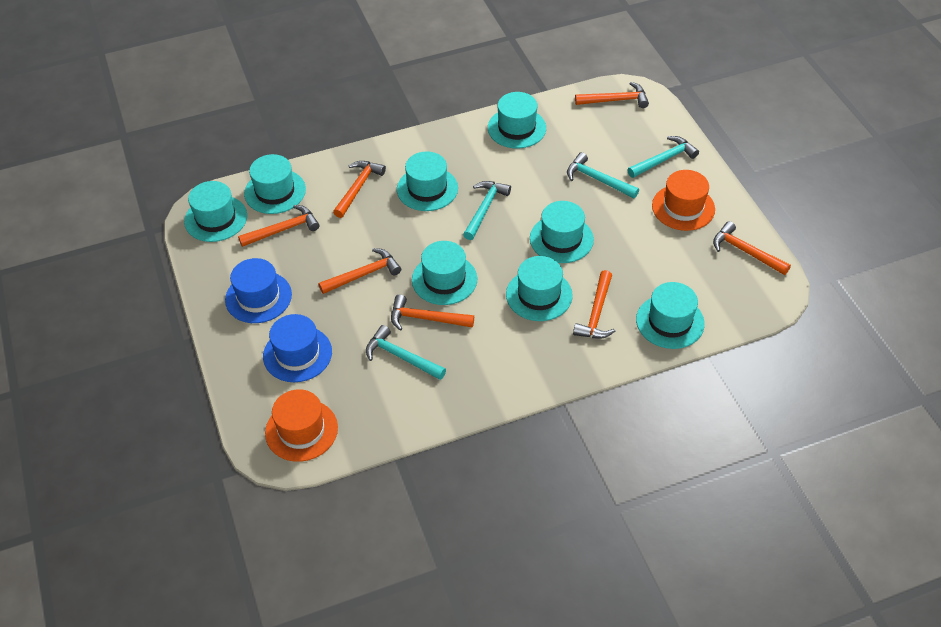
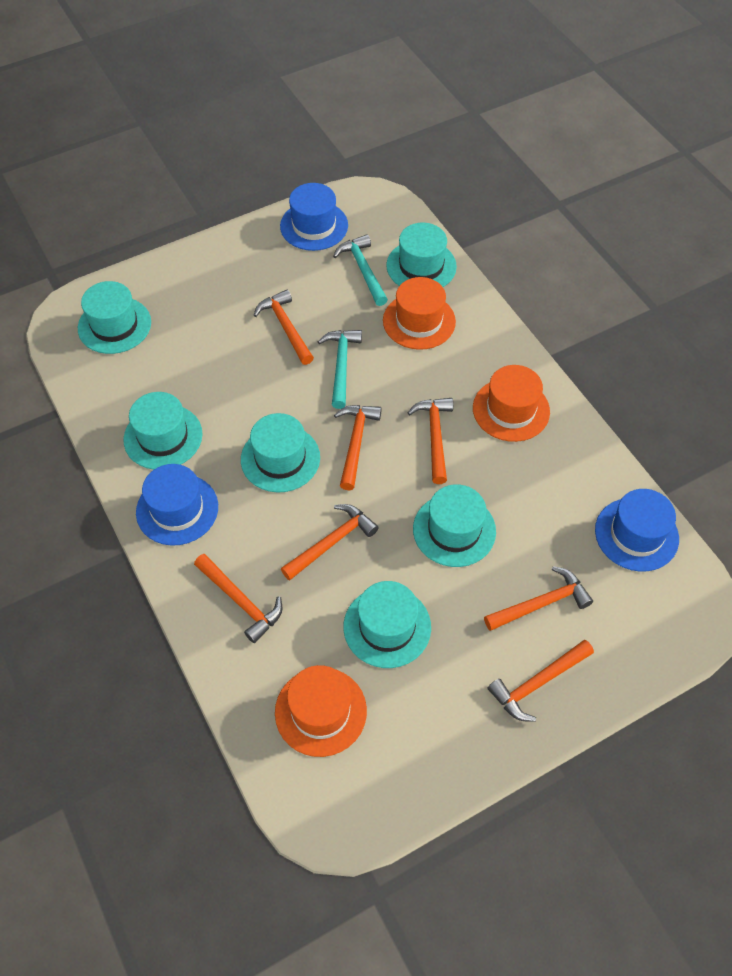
blue hat: [225,258,292,323] [263,314,332,382] = 2 -> [136,464,218,546] [280,183,348,251] [595,489,679,572] = 3
orange hat: [265,389,338,462] [652,170,715,231] = 2 -> [275,665,367,757] [383,277,456,350] [473,365,550,442] = 3
turquoise hammer: [366,325,446,380] [463,181,511,240] [567,152,639,198] [627,136,699,178] = 4 -> [318,330,362,409] [333,234,388,306] = 2
turquoise hat: [184,181,247,242] [244,154,306,214] [397,151,458,211] [412,241,477,305] [488,92,546,148] [506,256,573,321] [530,201,594,263] [636,282,705,349] = 8 -> [78,281,151,354] [123,392,203,470] [241,413,320,493] [343,581,431,668] [386,223,457,287] [413,484,496,567] = 6

